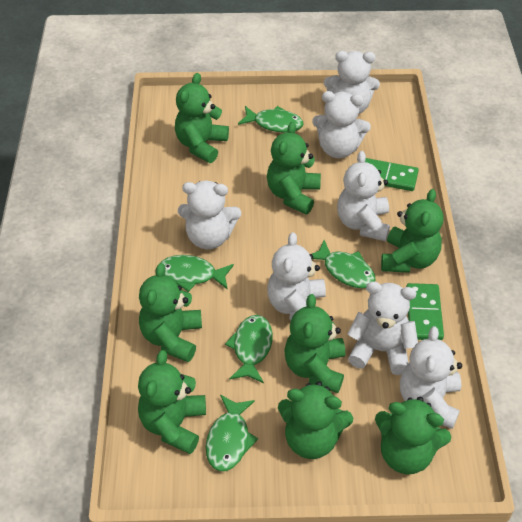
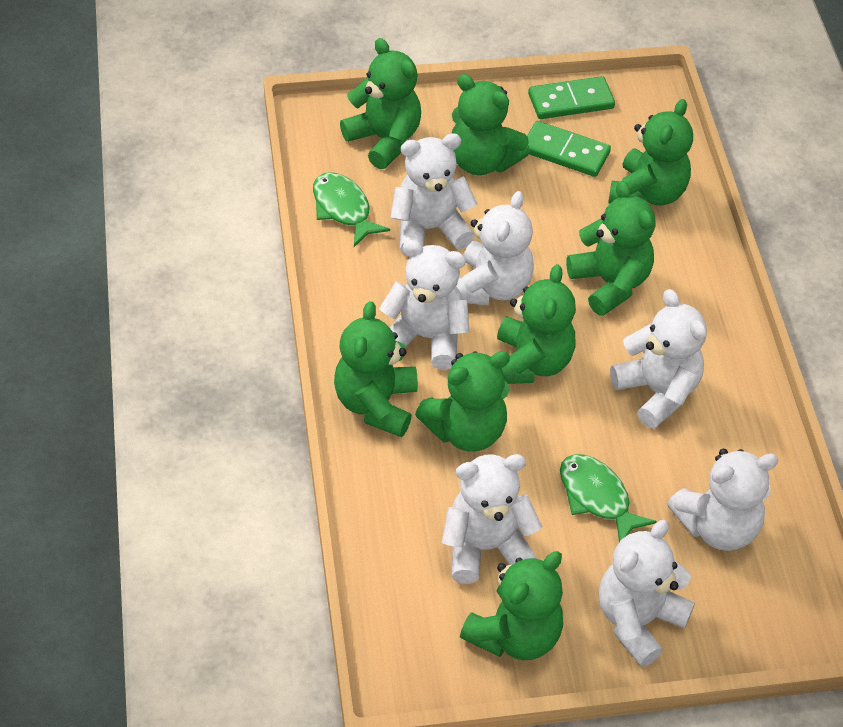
green fish: [161,255,234,292] [206,395,258,471] [225,315,273,383] [238,106,303,133] [312,240,375,288] = 5 -> [313,172,390,247] [560,454,657,542] = 2

